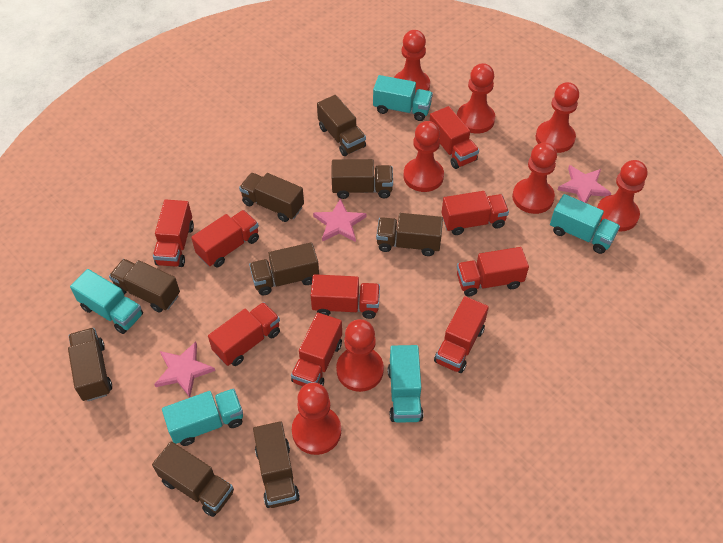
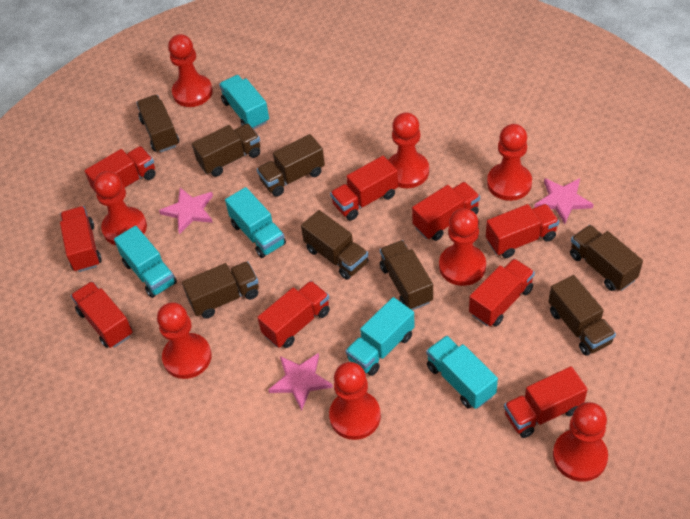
brown truck: [68,328,112,401] [109,259,180,313] [152,441,234,517] [239,173,304,222] [249,242,319,296] [253,421,300,508] [317,95,366,156] [332,159,393,199] [376,213,443,256] = 9 -> [136,95,179,153] [182,261,259,319] [192,124,260,177] [257,134,325,197] [301,210,368,280] [380,240,433,310] [549,275,616,356] [570,225,643,291] = 8

